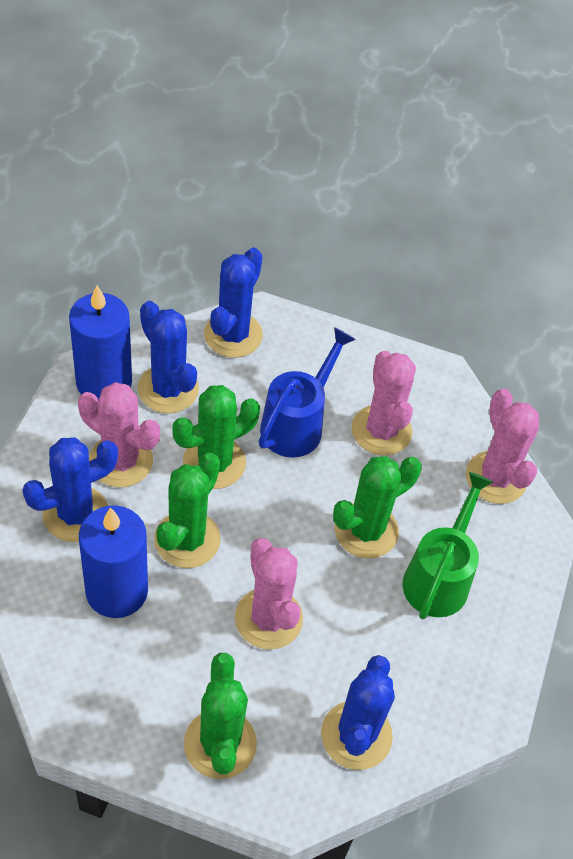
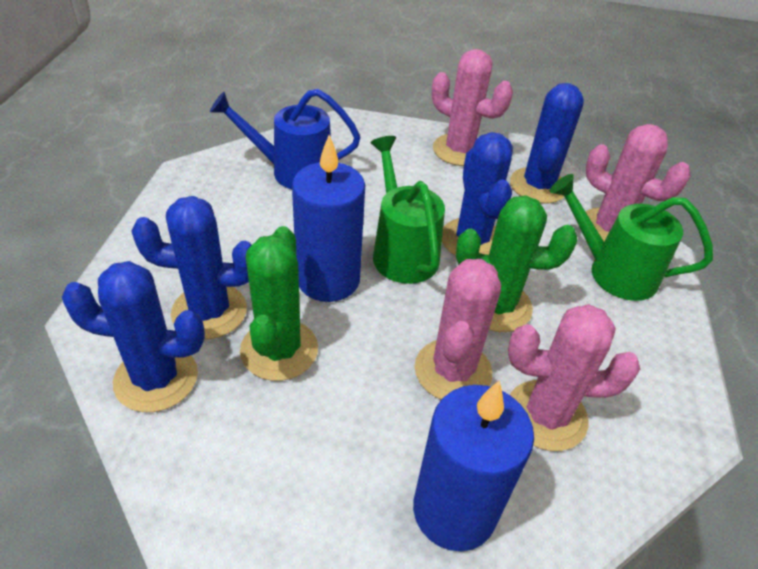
green cactus: [154,453,221,568] [172,385,260,489] [184,653,257,779] [333,456,422,559] = 4 -> [240,226,318,381] [456,195,577,332] = 2
green watering can: [402,472,493,619] = 1 -> [370,136,445,284] [550,174,713,301] = 2

